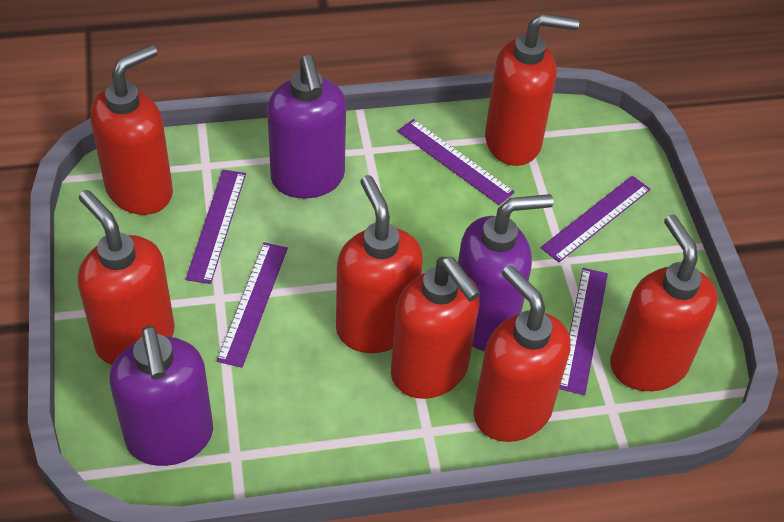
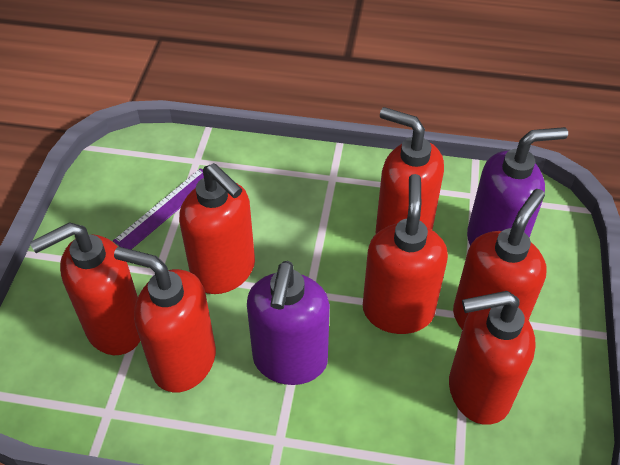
purple ruler: [186,170,246,284] [216,242,288,368] [398,119,515,205] [541,176,651,262] [559,268,608,395] = 5 -> [113,168,204,249] = 1
purple soap dispenser: [110,326,213,466] [267,55,346,198] [458,194,553,351] = 3 -> [247,261,330,385] [467,127,568,246] = 2

